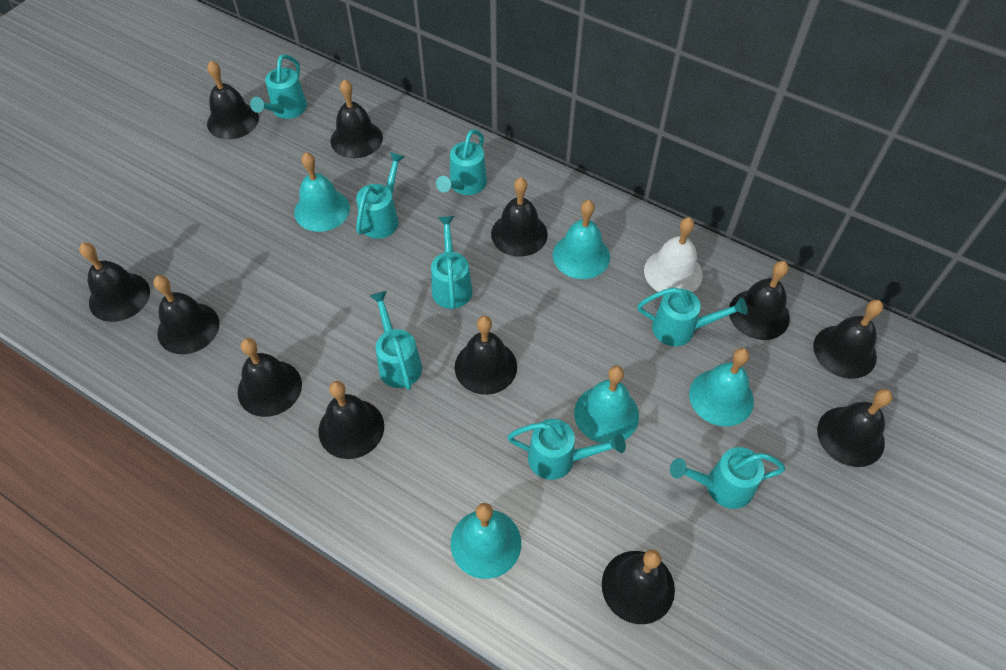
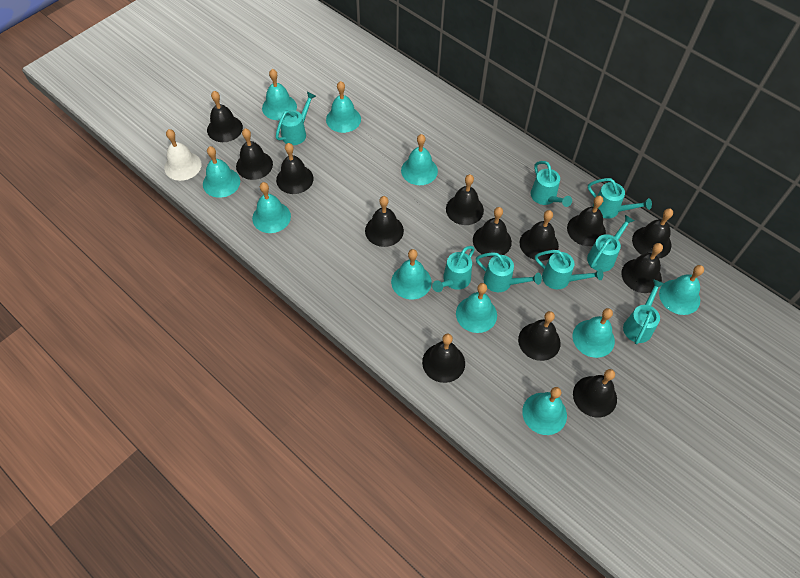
black bell: [79,243,150,322] [153,275,219,354] [207,61,259,139] [237,338,302,417] [319,381,384,459] [331,79,383,158] [455,316,517,395] [491,177,548,257] [602,550,675,624] [729,261,790,340] [813,300,883,379] [817,389,893,467] = 12 -> [207,91,243,142] [236,128,273,180] [276,143,313,194] [365,196,404,247] [422,333,465,383] [446,174,484,225] [473,207,512,257] [518,311,561,361] [520,210,559,261] [567,196,606,246] [573,369,617,418] [621,243,663,293] [632,208,673,259] = 13
turquoise bell: [294,152,350,232] [451,503,521,579] [553,200,610,279] [574,366,639,443] [689,348,754,427] = 5 -> [203,146,240,198] [252,182,291,233] [262,69,297,120] [326,81,361,133] [391,249,432,299] [401,134,438,185] [456,283,497,333] [522,387,567,435] [573,308,615,358] [659,265,704,315] = 10

